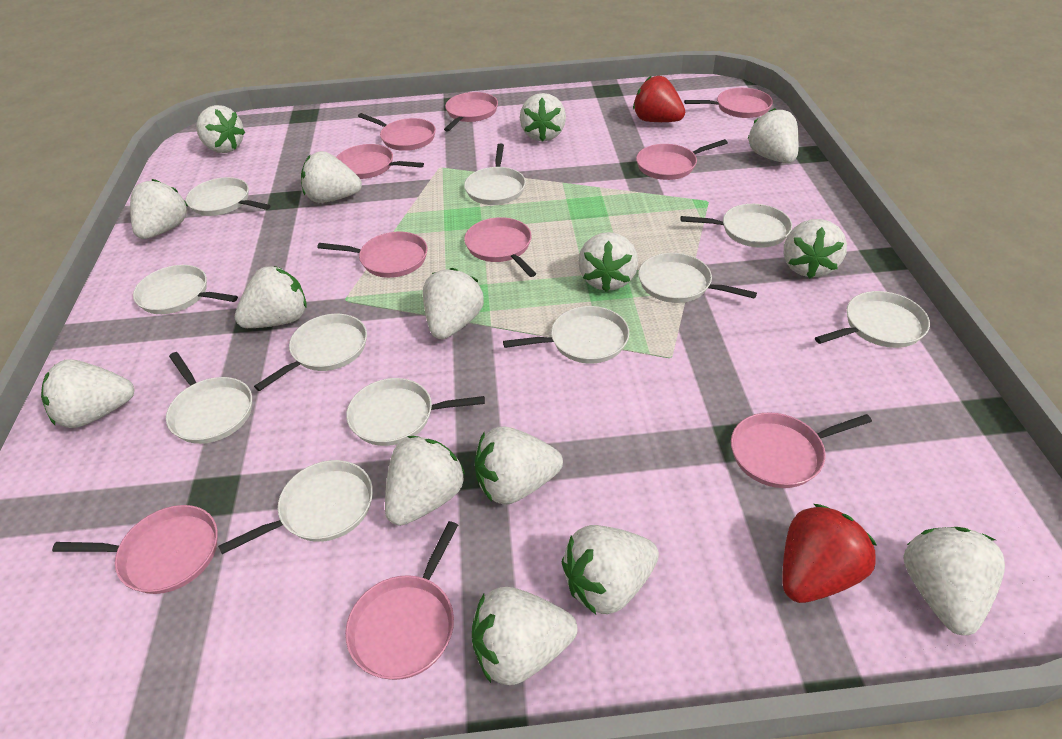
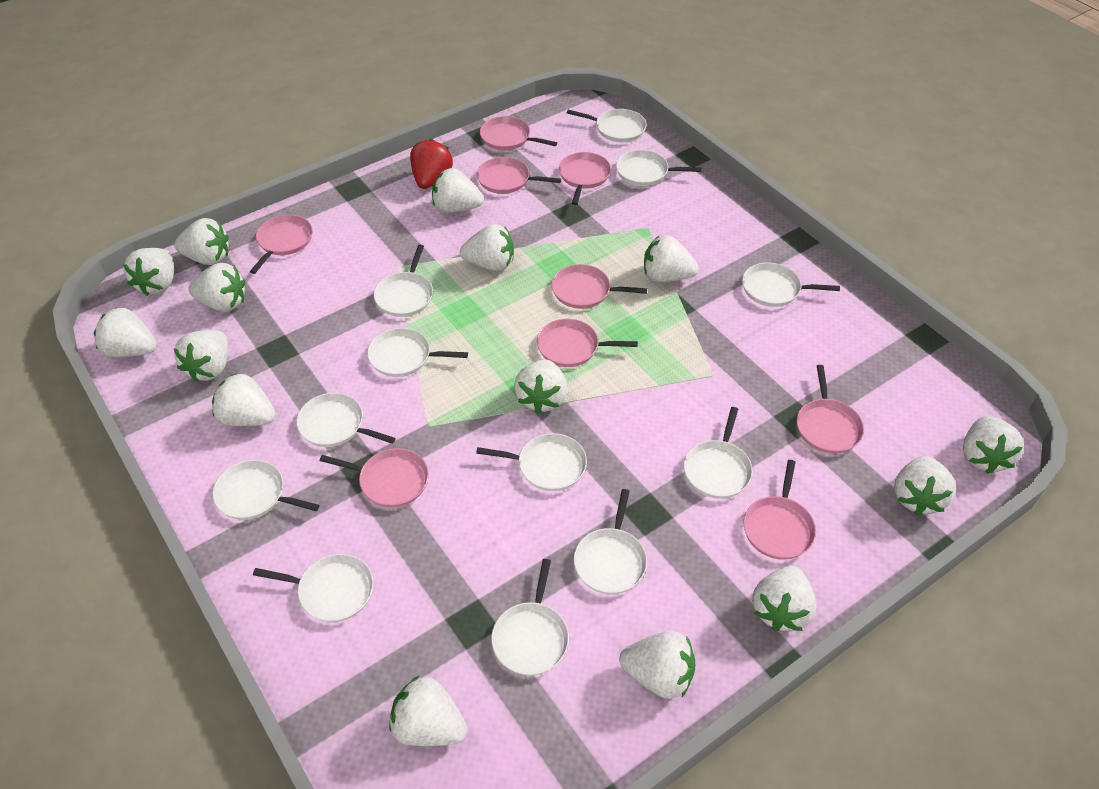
pink pan: [52,505,218,594] [317,232,428,278] [336,144,424,179] [345,521,458,680] [358,113,436,151] [444,92,498,132] [464,217,536,277] [636,139,728,180] [684,88,773,118] [731,412,872,488] = 10 -> [250,215,313,274] [320,448,429,507] [477,157,561,194] [480,116,557,150] [537,319,638,367] [552,264,647,309] [559,152,611,205] [744,460,816,560] [797,365,864,454] = 9
red strawberry: [633,76,685,122] [782,504,877,603] = 2 -> [410,139,453,189] = 1
white pan: [133,265,238,314] [166,352,252,444] [186,177,271,216] [218,460,373,554] [254,314,367,391] [346,378,485,446] [464,144,526,205] [503,306,629,363] [639,253,757,303] [681,204,792,248] [815,291,930,348] = 11 -> [212,460,320,520] [253,554,373,622] [296,393,396,447] [367,328,468,377] [374,245,433,317] [476,433,587,491] [491,559,569,676] [567,109,646,142] [574,489,647,594] [616,150,702,186] [684,407,753,499] [742,263,840,307] = 12

